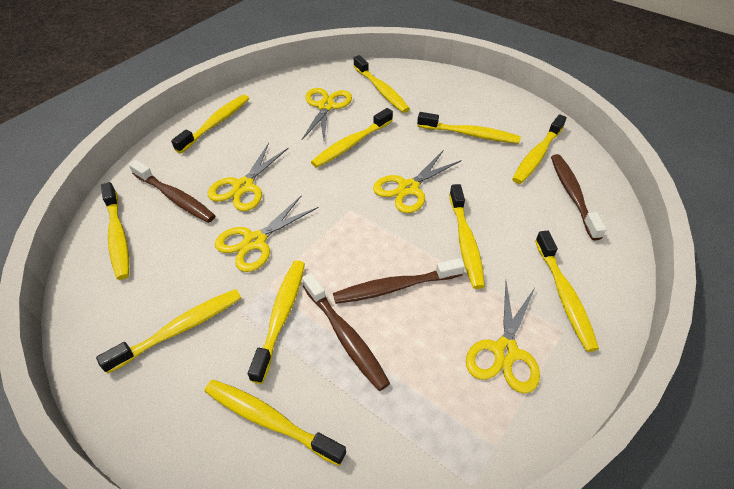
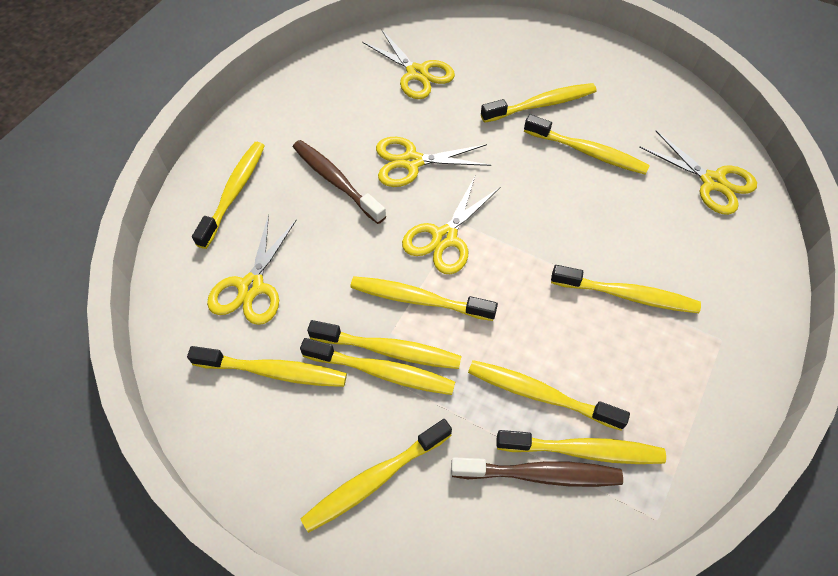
brown toothbrush: [129,160,215,223] [302,273,390,391] [333,258,465,304] [551,154,607,241] = 4 -> [293,140,386,224] [451,457,623,487] = 2

